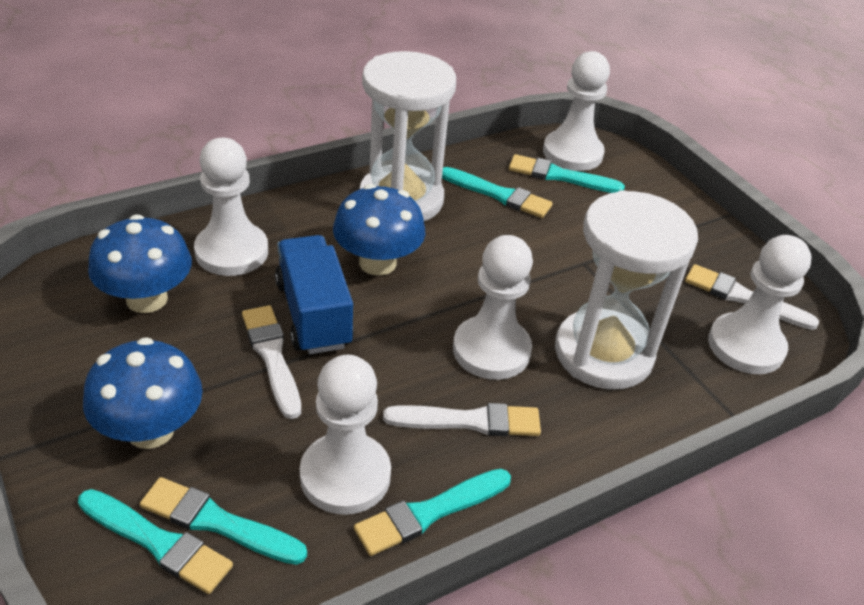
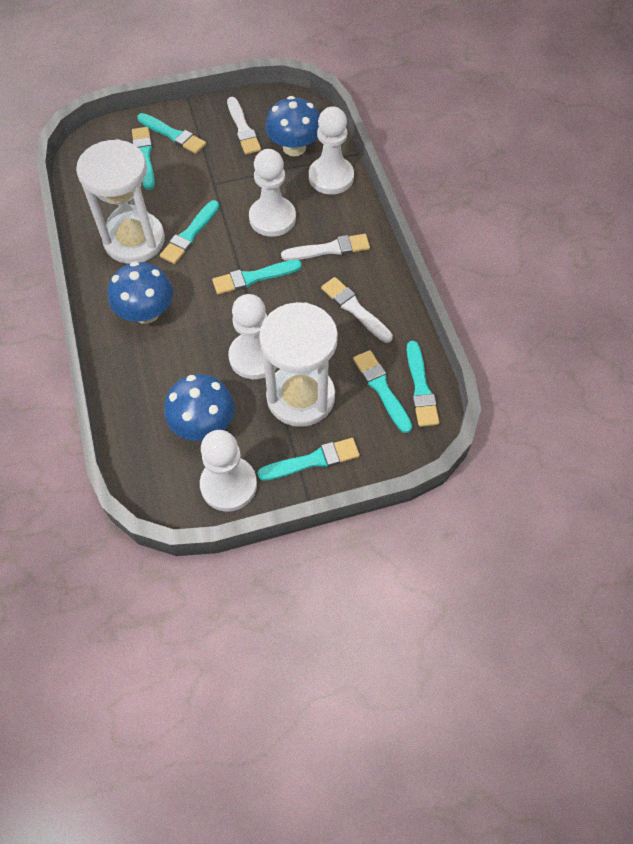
blue truck: [275,235,354,354] = 1 -> none = 0
turquoise brush: [78,489,233,594] [140,477,307,565] [354,469,511,556] [442,167,553,218] [509,154,625,193] = 5 -> [132,127,155,190] [137,113,206,154] [160,200,219,264] [212,260,302,295] [258,438,360,481] [353,350,412,433] [407,341,440,427] = 7
white pawn: [194,138,268,276] [300,355,391,515] [453,235,533,380] [543,51,610,171] [708,235,812,374] = 5 -> [200,430,257,512] [228,294,278,379] [249,149,296,237] [309,106,354,195] = 4

